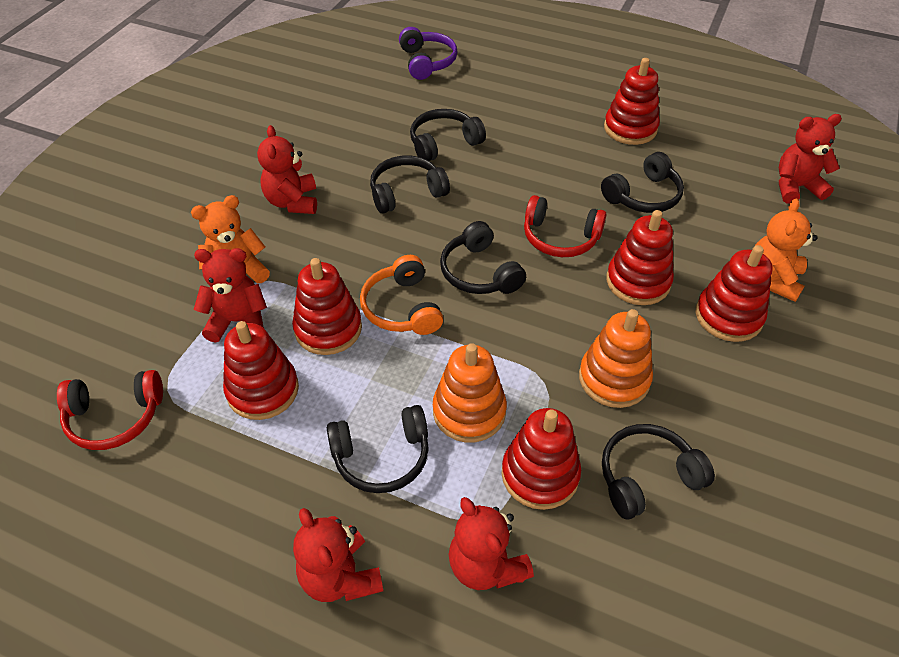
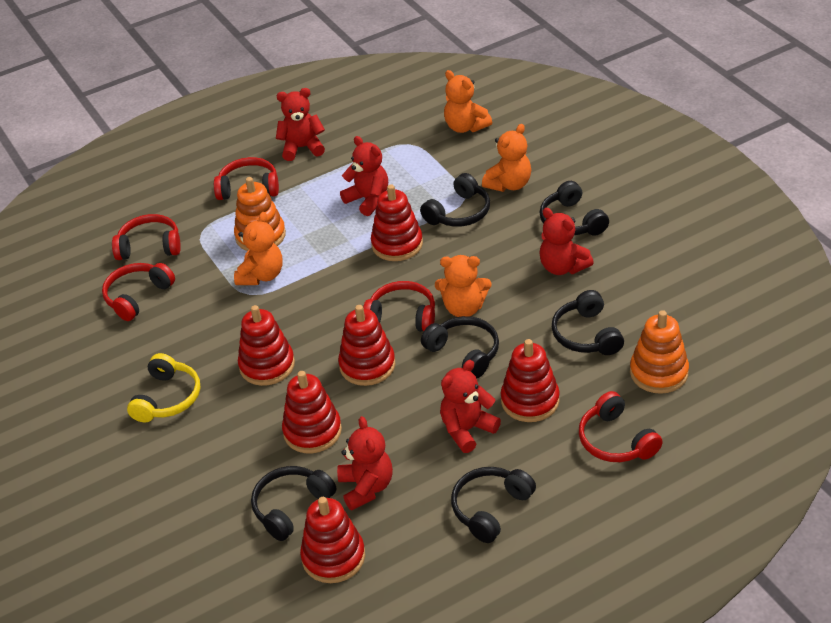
orange headphones: [360,255,443,335] = 1 -> none = 0
orange teddy bear: [191,195,270,283] [755,199,817,302] = 2 -> [234,212,283,285] [435,255,492,317] [444,70,492,133] [482,124,531,192] = 4
purple headphones: [399,27,457,80] = 1 -> none = 0
red headphones: [57,370,163,450] [524,195,606,257] = 2 -> [102,263,175,321] [112,214,181,260] [214,157,279,200] [363,281,435,332] [579,391,663,462] = 5
yellow headphones: none = 0 -> [127,353,201,422] = 1

